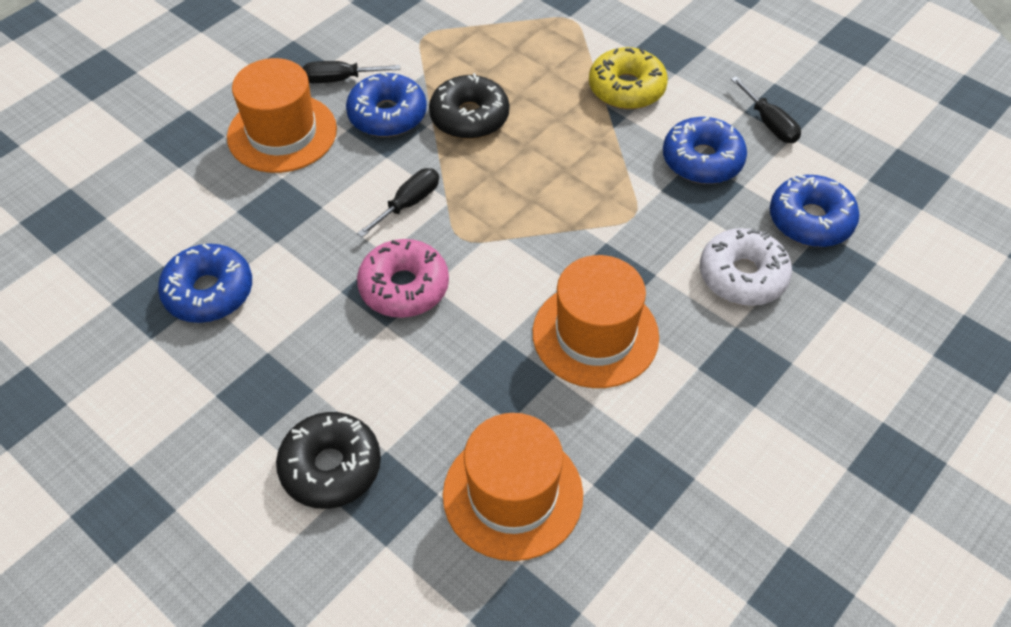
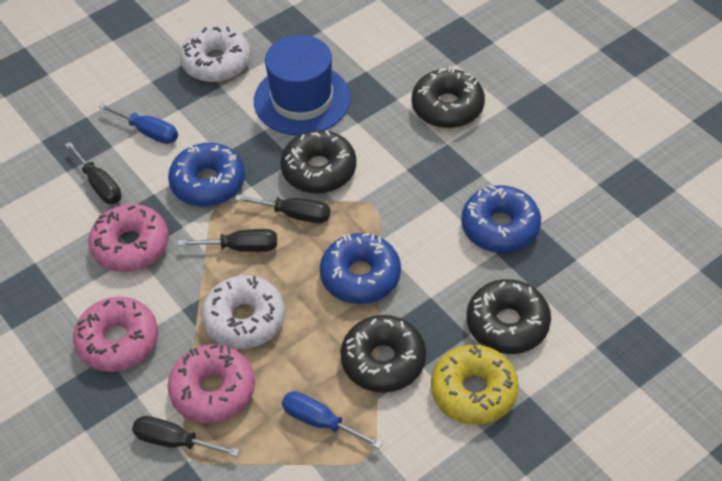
black donut: [276,412,381,509] [429,73,509,139] = 2 -> [280,130,356,193] [340,315,426,393] [412,66,485,128] [467,279,551,354] = 4
black screwdriver: [302,61,400,83] [357,168,439,237] [731,77,801,143] = 3 -> [65,142,121,204] [132,416,240,457] [178,229,277,252] [235,195,331,223] = 4
blue donut: [158,244,252,323] [346,72,427,137] [663,117,747,184] [770,174,860,247] = 4 -> [168,143,245,207] [320,233,401,304] [461,185,541,253] = 3
blue hat: none = 0 -> [254,35,351,136] = 1
blue screwdriver: none = 0 -> [99,103,178,144] [282,391,382,449] = 2
orange hat: [227,58,337,173] [443,413,583,561] [533,255,659,388] = 3 -> none = 0
pink donut: [357,239,449,318] = 1 -> [73,297,158,372] [89,204,169,272] [168,344,255,424] = 3
white donut: [700,228,792,306] = 1 -> [180,26,251,82] [201,275,285,349] = 2

